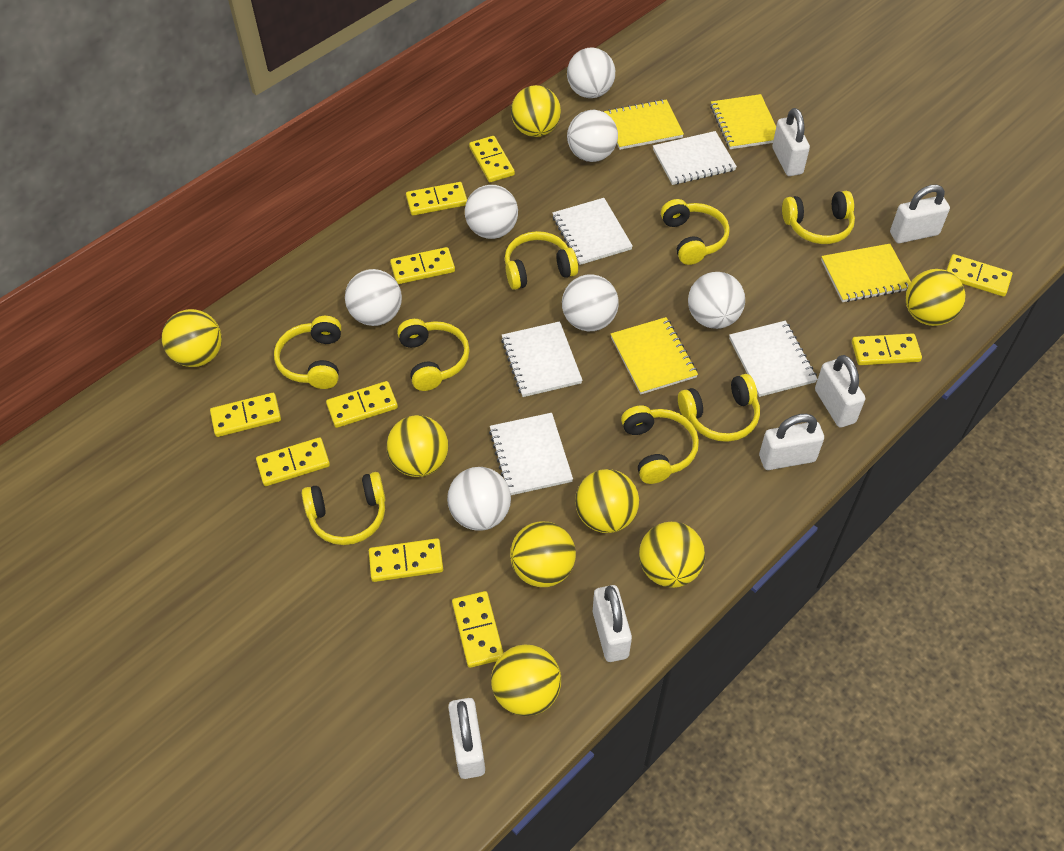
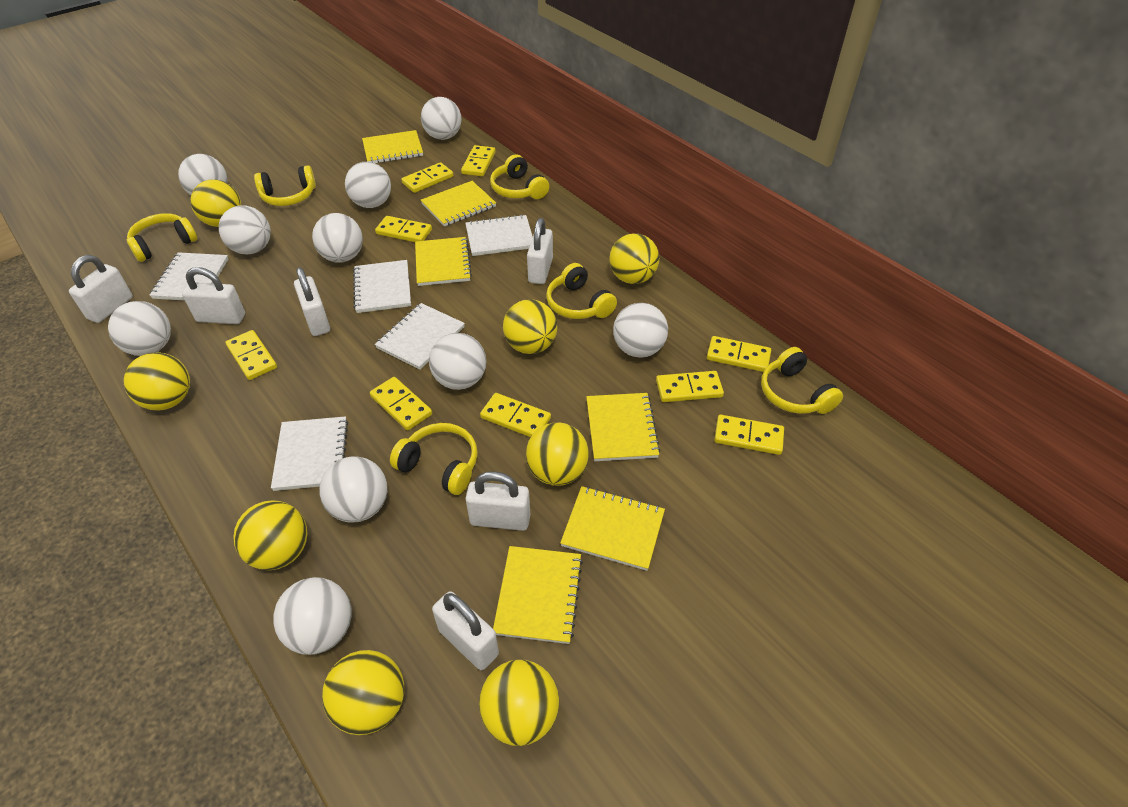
white ball: [345,269,402,326] [447,467,511,530] [465,185,518,239] [562,274,619,331] [567,48,615,98] [567,110,618,162] [688,272,745,329] = 7 -> [108,301,171,356] [178,154,227,195] [219,206,271,255] [273,577,352,655] [312,213,363,263] [319,456,387,523] [345,162,391,208] [421,97,461,140] [429,333,486,390] [613,303,668,358] = 10
yellow domino: [210,393,281,437] [256,437,330,486] [326,381,398,428] [369,538,443,582] [390,247,455,284] [406,182,467,216] [452,591,503,668] [469,136,515,182] [852,333,922,365] [947,254,1012,297] = 10 -> [226,330,277,380] [370,377,432,431] [375,216,432,242] [401,162,453,193] [461,145,495,176] [480,393,551,437] [656,371,724,402] [707,336,771,372] [714,415,784,455] = 9
yellow headphones: [274,316,341,389] [302,472,386,545] [397,319,470,391] [505,231,578,290] [621,405,699,484] [661,199,730,265] [678,374,760,442] [782,191,855,244] = 8 -> [127,213,197,262] [254,165,316,206] [390,423,478,495] [490,154,549,199] [546,263,617,319] [761,347,843,414] = 6
yellow notebook: [604,99,684,150] [611,317,698,395] [710,94,776,149] [821,244,911,302] = 4 -> [362,130,423,163] [415,237,472,286] [421,181,496,227] [493,546,583,644] [560,486,665,571] [586,393,660,461] = 6

